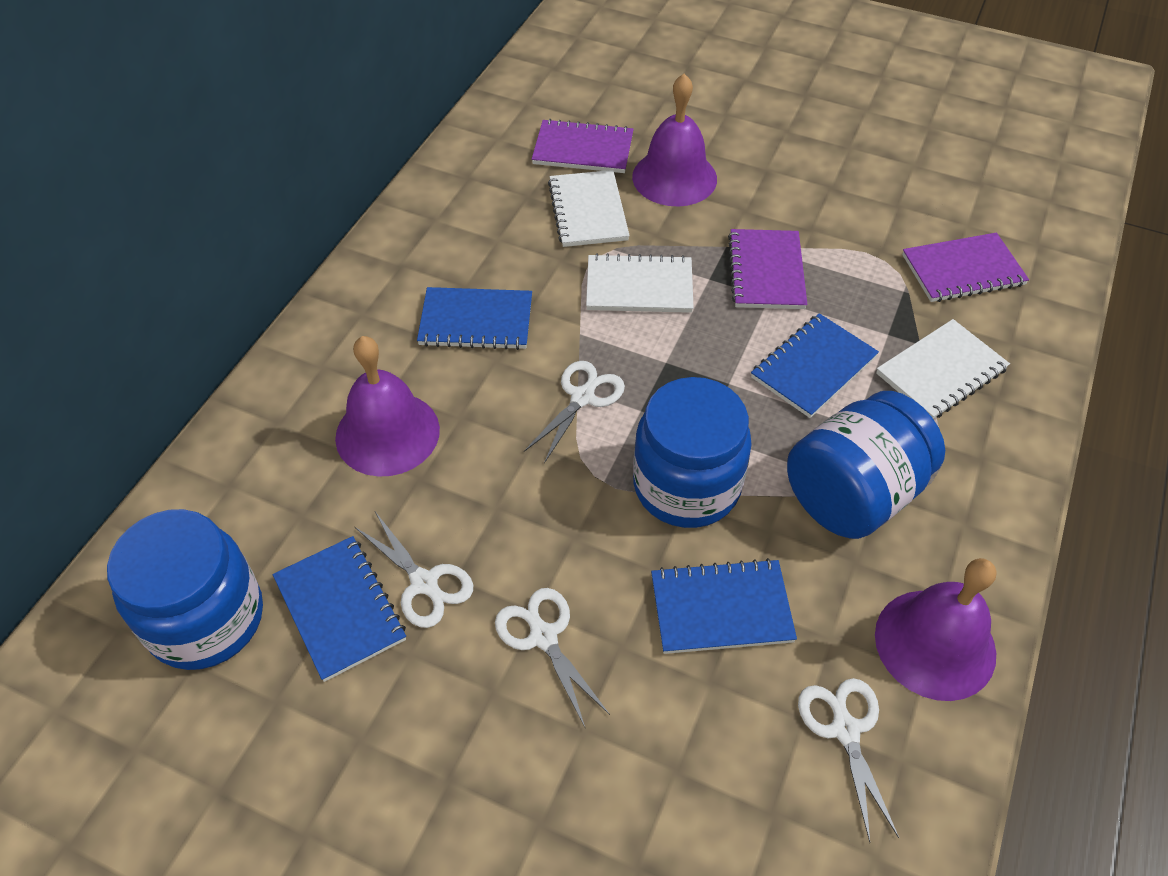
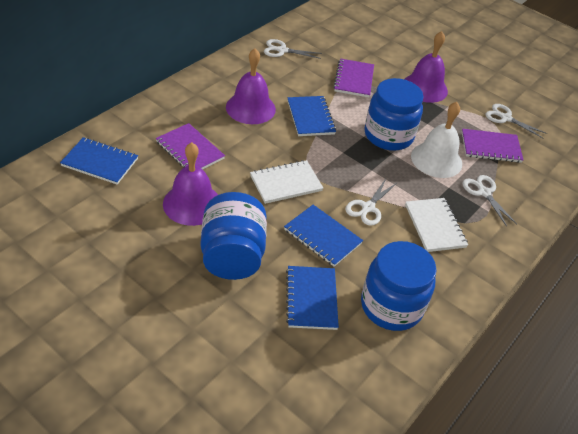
white bell: none = 0 -> [411,102,462,178] = 1
white notebook: [548,170,630,247] [586,253,694,313] [876,319,1010,419] = 3 -> [250,160,323,204] [405,198,468,252] = 2

